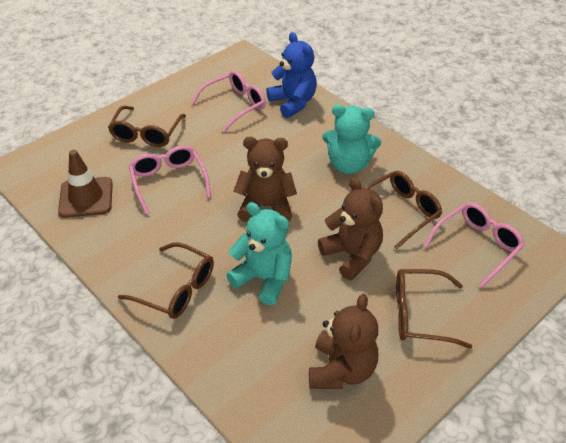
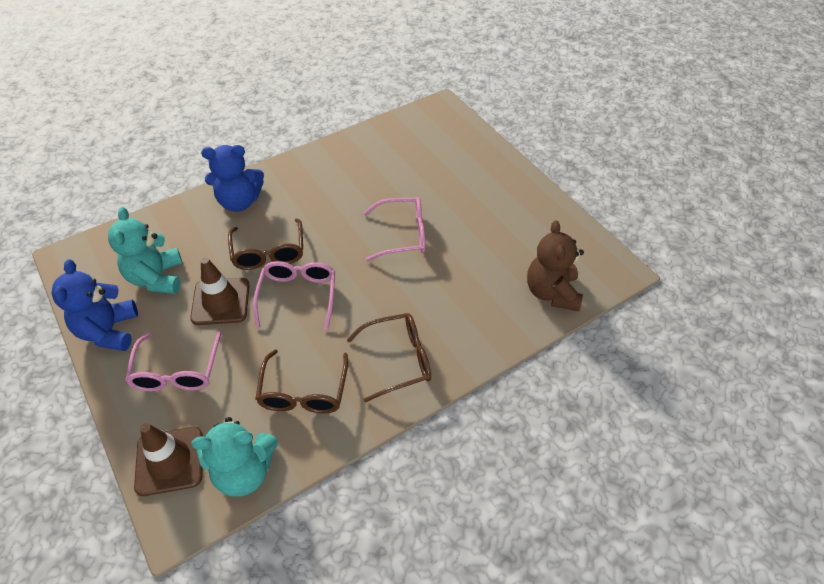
blue teddy bear: [266,32,317,118] = 1 -> [51,259,138,351] [201,145,264,212] = 2
brown glasses: [108,106,186,147] [118,243,214,319] [364,171,442,250] [396,269,472,349] = 4 -> [228,218,303,270] [255,350,348,414] [347,313,431,403] = 3
brown teddy bear: [234,137,297,222] [309,294,378,389] [318,177,383,280] = 3 -> [527,220,584,311] = 1
brown traffic cone: [58,150,113,218] = 1 -> [134,423,203,496] [190,258,250,325] = 2

